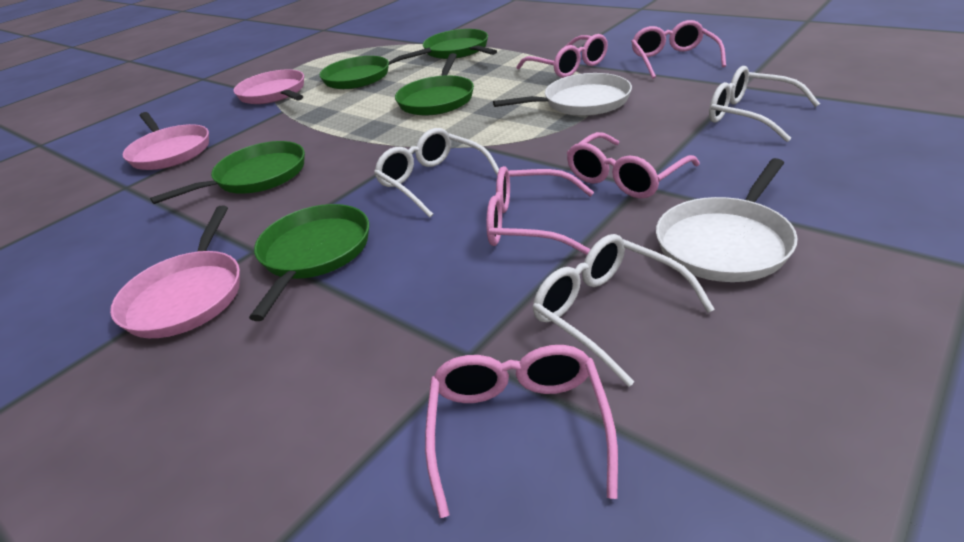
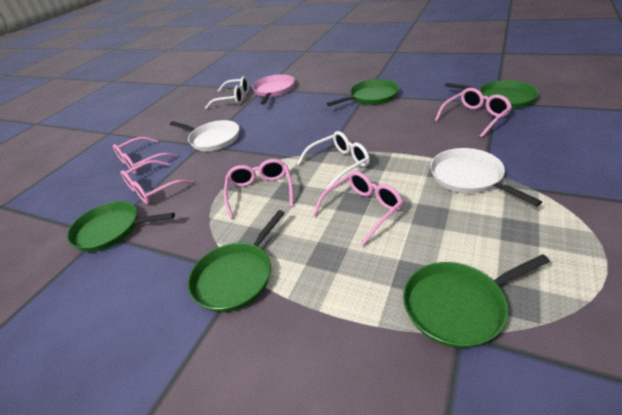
pink pan: [110,206,240,338] [123,112,209,170] [233,69,304,104] = 3 -> [252,74,295,104] = 1
white glasses: [374,128,499,217] [532,234,715,387] [709,66,820,142] = 3 -> [205,76,249,109] [297,131,370,189] = 2

